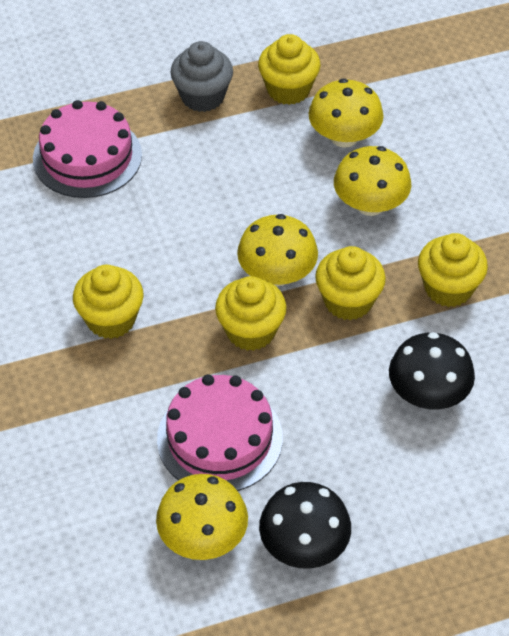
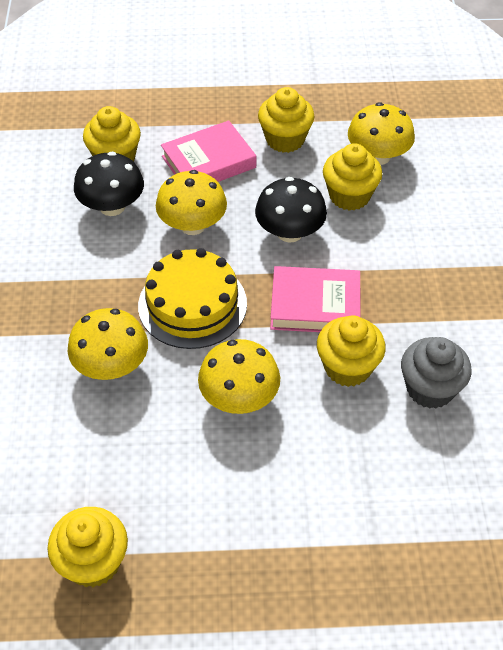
pink book: none = 0 -> [161,120,256,182] [270,266,360,332] = 2
pink cake: [33,100,142,198] [157,374,283,491] = 2 -> none = 0
yellow cake: none = 0 -> [138,248,247,349] = 1

